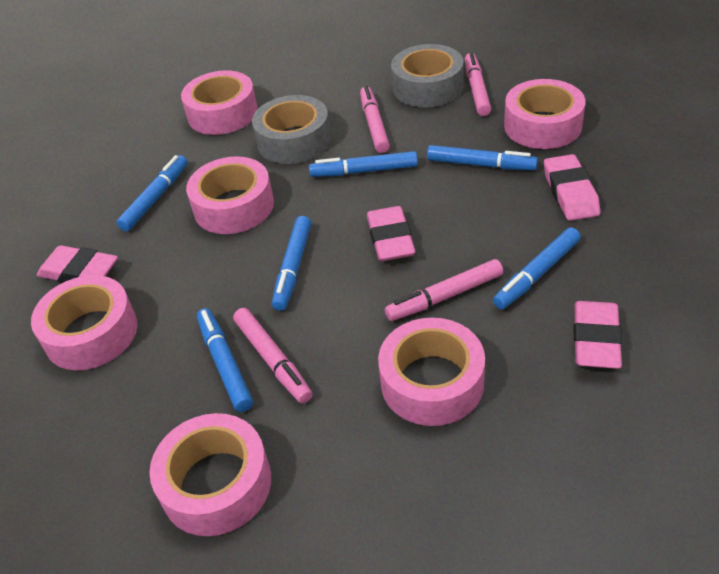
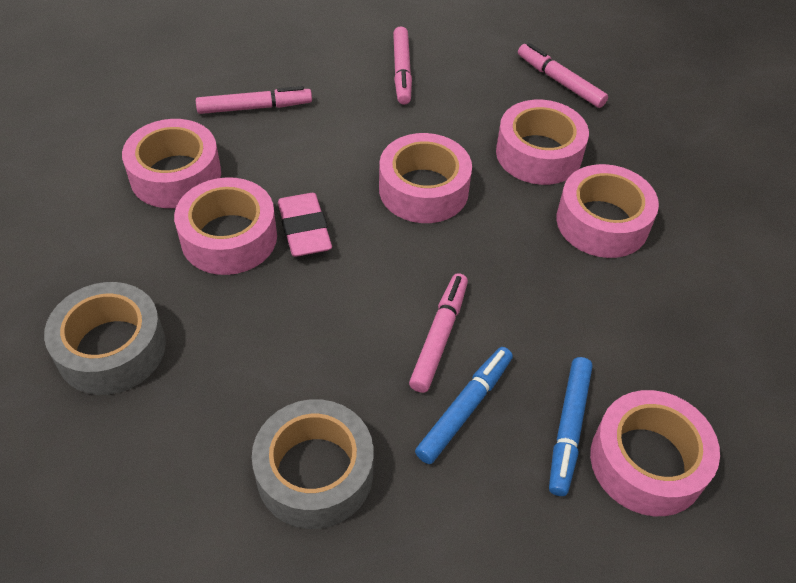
blue marker: [116,155,188,231] [197,308,253,412] [272,216,311,311] [309,151,418,177] [427,145,538,170] [493,227,581,309] = 6 -> [415,347,513,464] [549,357,593,496] = 2
pink eraser: [37,245,118,283] [367,206,416,261] [544,154,600,221] [573,301,622,369] = 4 -> [278,193,332,257] = 1

